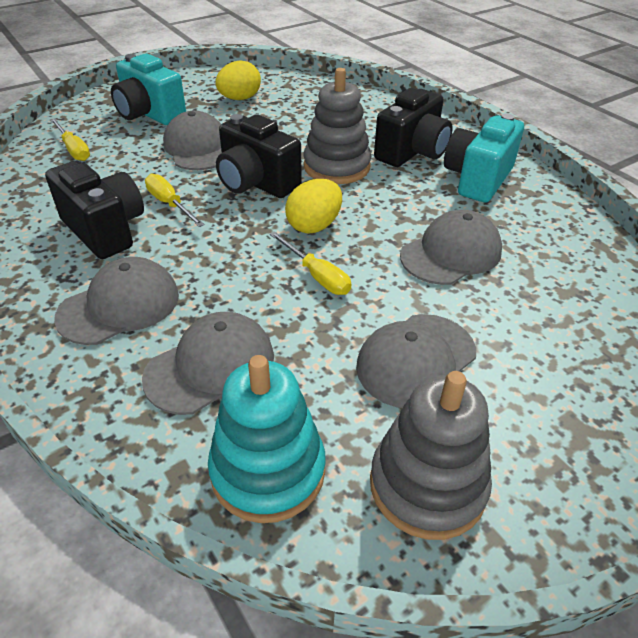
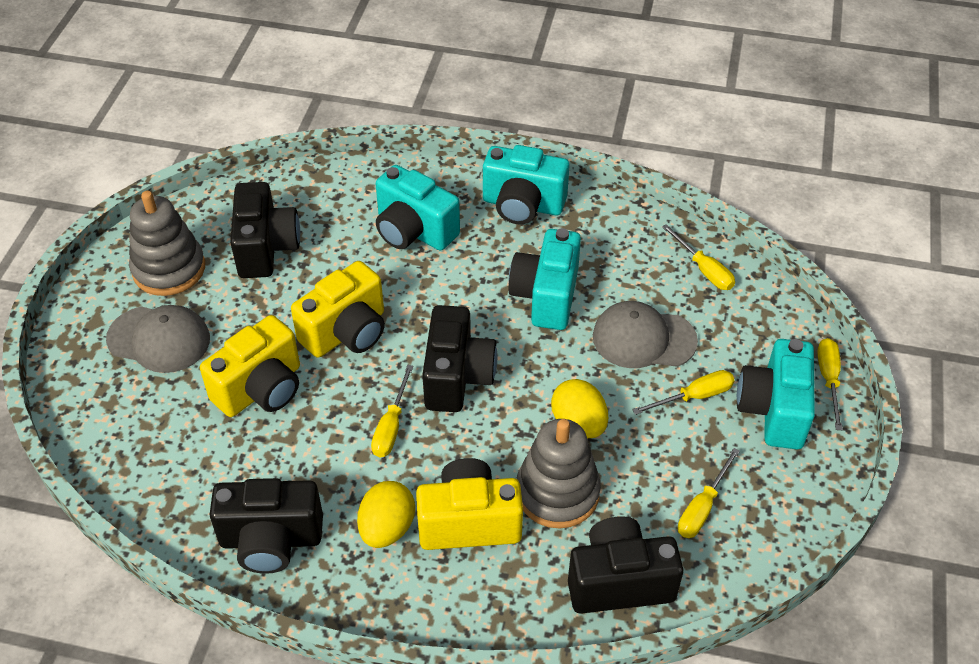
black camera: [45,161,144,259] [216,114,302,198] [374,88,453,167] = 3 -> [210,478,323,574] [230,182,300,278] [422,305,497,412] [568,516,683,614] = 4
grey cap: [54,257,179,345] [142,312,274,415] [163,111,222,170] [356,314,476,408] [400,210,502,285] = 5 -> [106,305,210,373] [593,301,698,368] = 2
turquoise camera: [111,53,186,125] [444,113,524,203] = 2 -> [376,165,460,250] [483,145,570,224] [508,228,581,330] [737,339,815,449] = 4
turquoise stacking toy: [208,355,326,523] = 1 -> none = 0
yellow camera: none = 0 -> [200,315,300,417] [291,261,385,358] [416,458,523,550] = 3
yellow screwdriver: [50,119,90,161] [145,174,205,227] [269,231,351,295] = 3 -> [371,365,414,457] [632,370,735,415] [662,224,735,290] [678,448,740,538] [817,338,843,430] = 5

